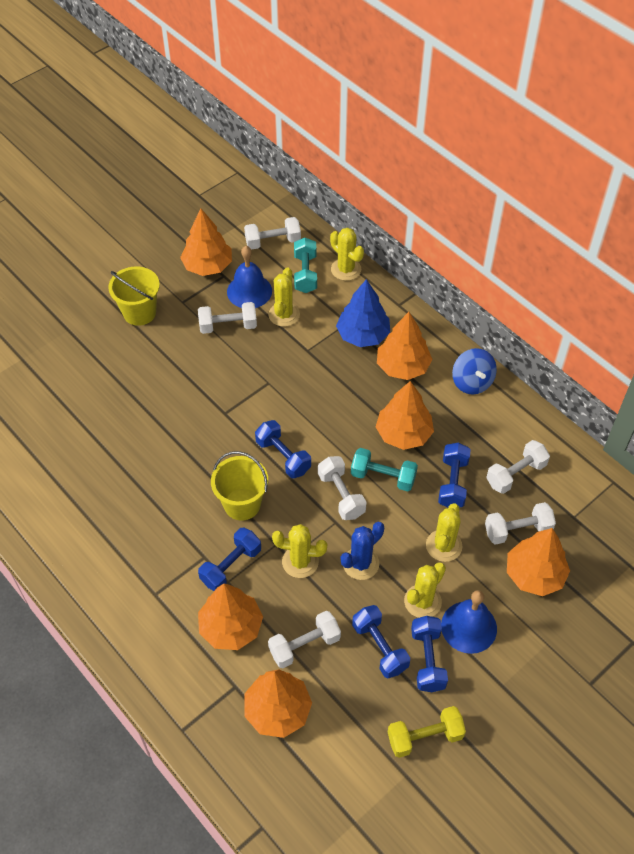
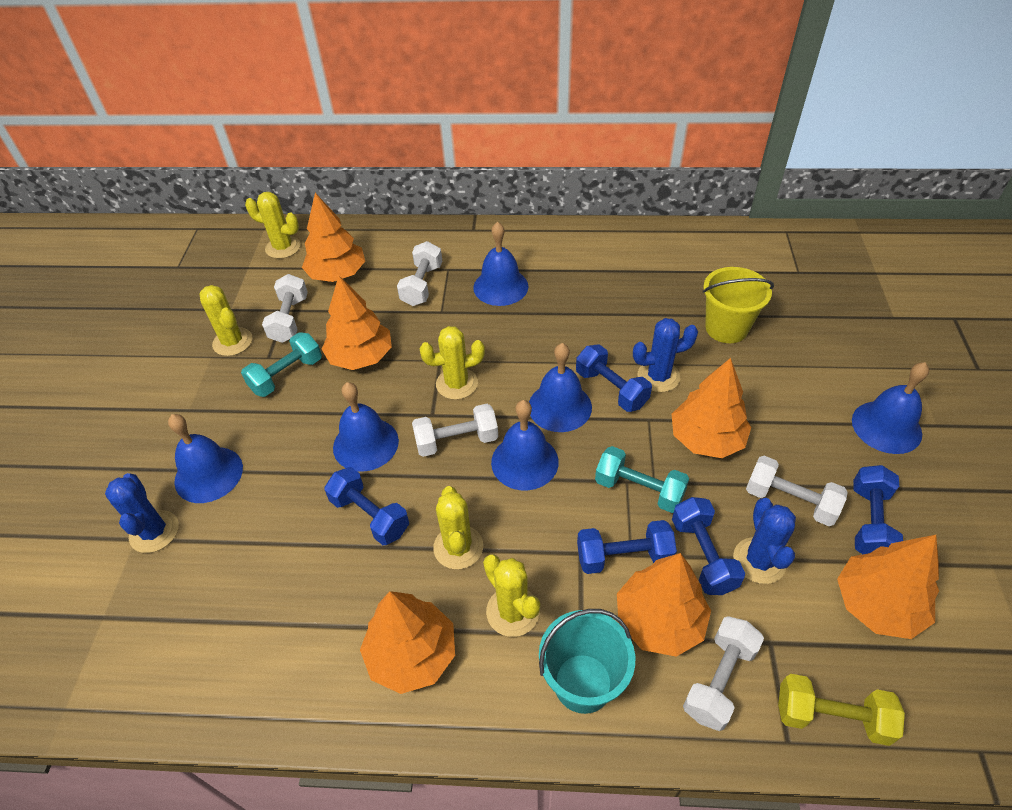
blue bell: [227,246,272,308] [441,590,497,654] = 2 -> [168,414,243,503] [333,382,399,471] [474,222,528,306] [491,400,559,491] [529,343,592,432] [852,362,929,454] = 6
blue cactus: [341,522,384,580] = 1 -> [105,473,179,553] [633,318,698,392] [733,498,796,584] = 3
blue spinning top: [452,348,497,394] = 1 -> none = 0
blue tree: [336,279,390,347] = 1 -> none = 0
turquoise bucket: none = 0 -> [539,609,635,714] = 1
white dumbbell: [198,302,257,334] [244,217,301,250] [268,611,341,668] [318,456,367,520] [485,502,556,545] [486,440,550,494] = 6 -> [262,274,308,343] [397,241,442,306] [412,404,498,457] [683,616,764,731] [746,456,847,526] = 5
yellow bucket: [108,266,160,326] [211,451,268,521] = 2 -> [703,267,774,343] = 1

